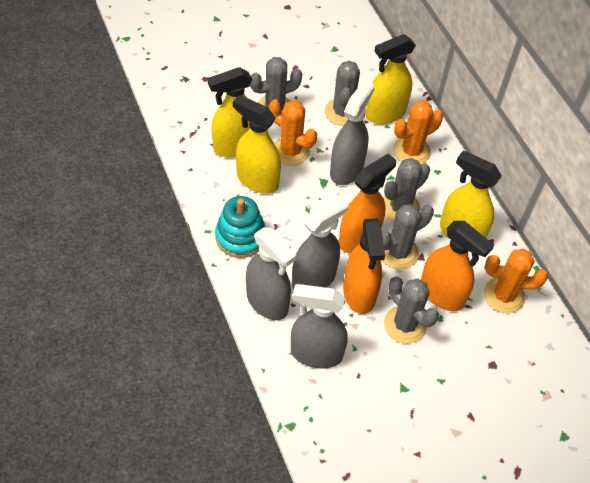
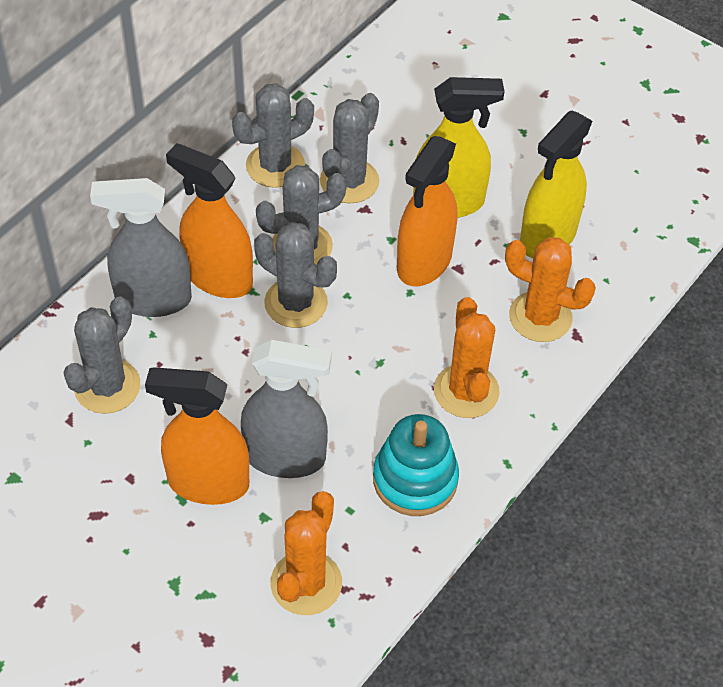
grey spray bottle: [246,227,296,320] [291,284,348,369] [292,196,349,289] [330,80,375,185] = 4 -> [90,178,192,317] [241,340,332,478] = 2
yellow spray bottle: [207,67,252,158] [233,95,281,194] [366,34,416,124] [440,151,502,240] = 4 -> [413,77,505,218] [520,110,592,258] = 2

